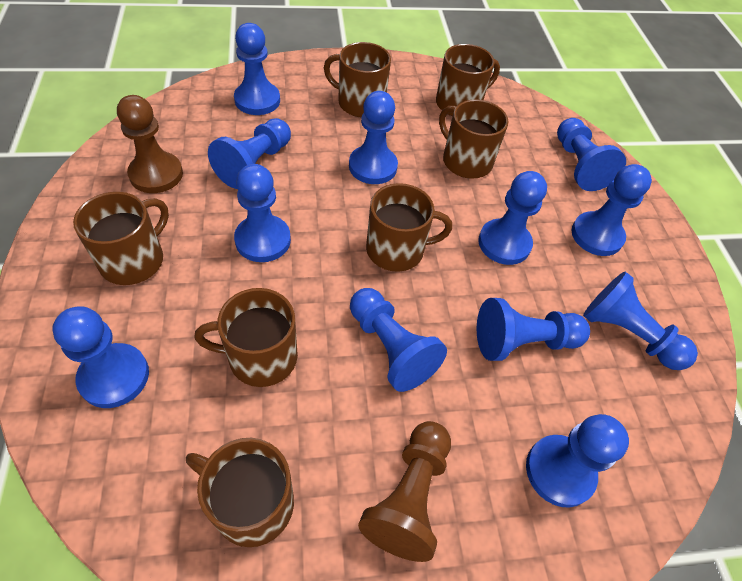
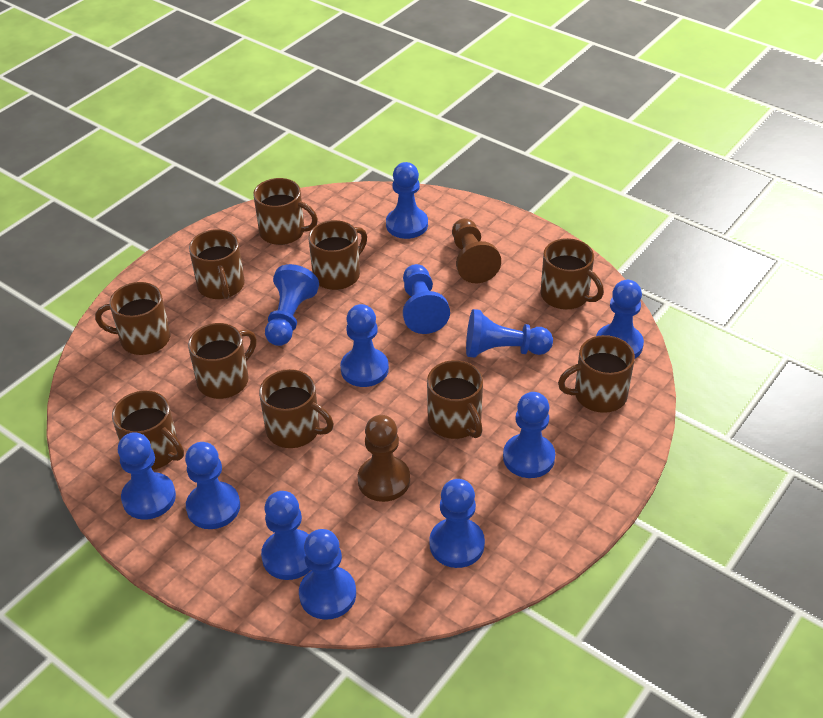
brown mug: [73,192,169,285] [186,438,294,547] [194,288,298,387] [324,42,391,118] [366,183,452,272] [436,44,500,116] [439,99,509,179] = 7 -> [95,282,171,355] [112,391,184,470] [188,323,257,399] [189,229,245,299] [253,178,318,245] [259,369,334,448] [308,220,367,290] [427,360,483,439] [541,238,604,310] [558,335,635,413] = 10

